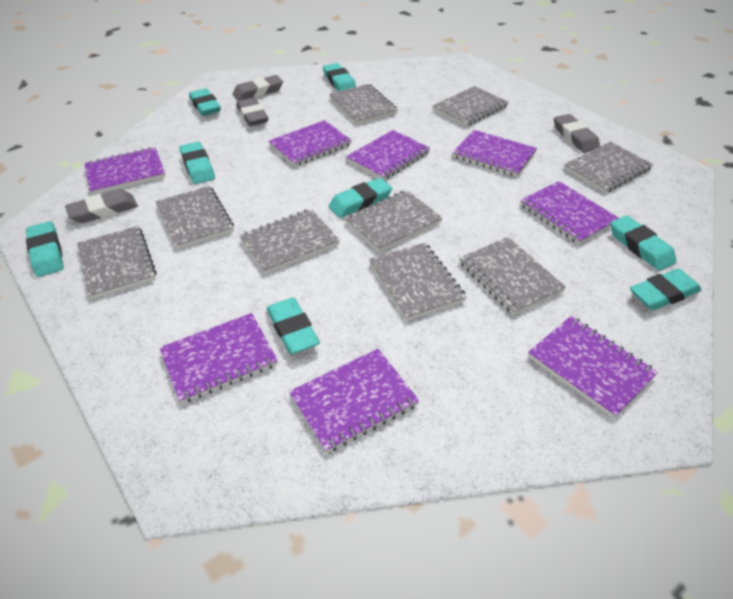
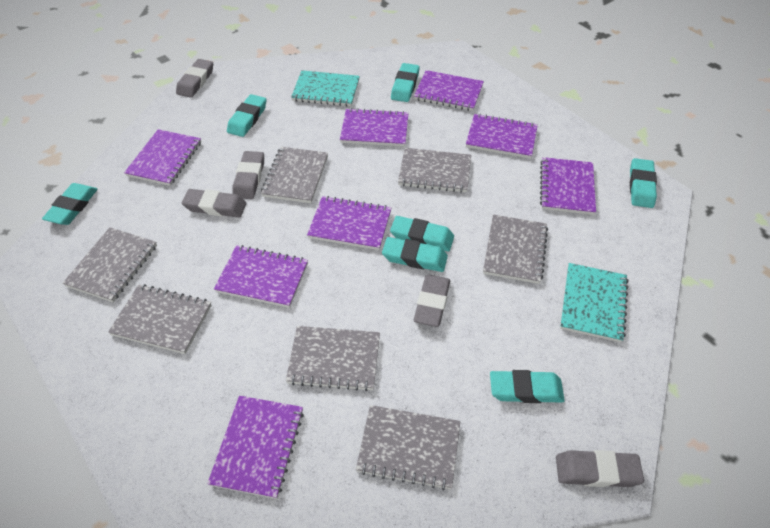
grey eraser: [65,189,138,223] [233,75,283,101] [236,98,268,126] [554,114,600,153] = 4 -> [176,59,213,98] [182,189,247,218] [232,151,264,199] [414,275,450,327] [556,450,644,487] = 5
grey notebook: [77,226,157,299] [155,186,234,249] [239,209,340,274] [330,84,398,124] [345,190,443,252] [369,243,467,320] [433,86,509,127] [459,237,566,315] [564,142,653,193] = 9 -> [63,227,157,302] [108,284,212,354] [261,147,328,203] [286,326,380,391] [356,405,460,490] [398,148,471,193] [483,215,548,284] = 7
turquoise eraser: [26,221,64,277] [179,142,215,184] [189,88,221,116] [267,298,320,354] [323,63,356,91] [329,178,392,218] [610,215,677,271] [630,269,701,310] = 8 -> [42,183,98,225] [227,94,266,137] [382,237,448,272] [390,216,454,252] [391,63,420,102] [490,370,565,403] [630,158,657,208] = 7
turquoise notebook: none = 0 -> [291,70,360,107] [560,263,629,342] = 2

